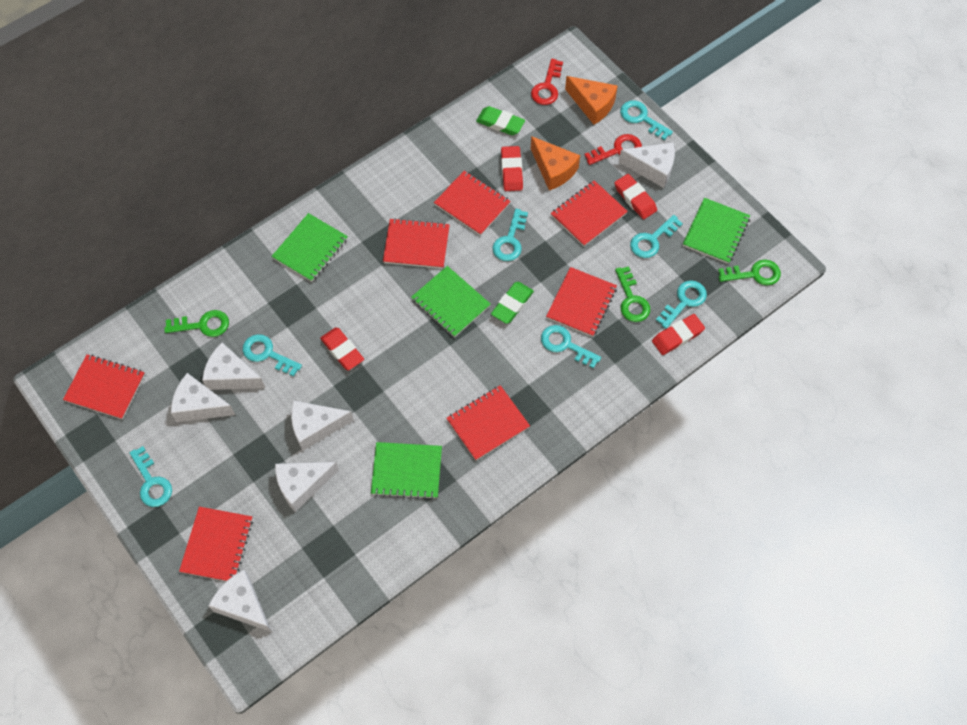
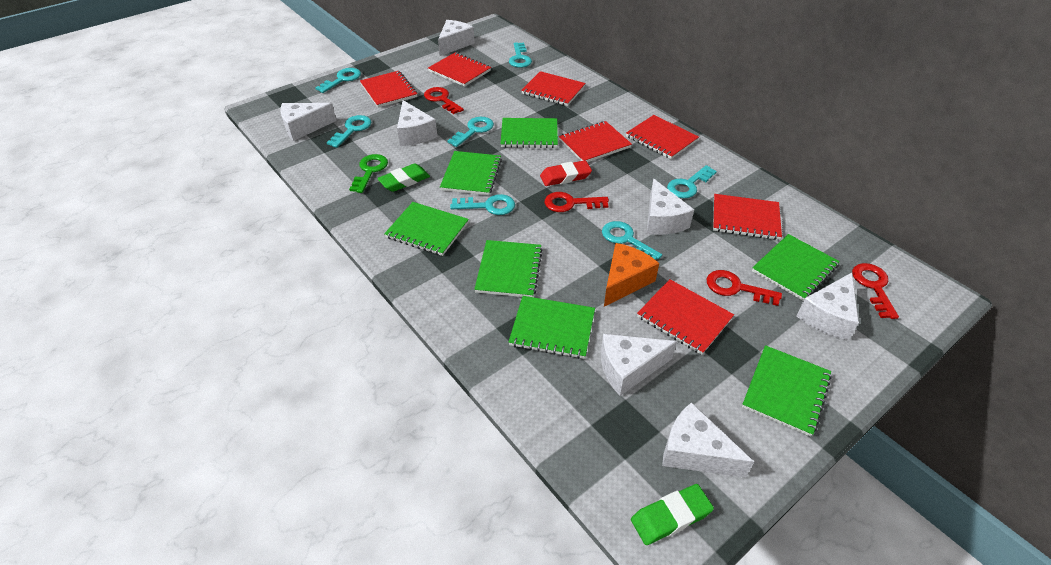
green key: [164,310,229,337] [615,266,650,322] [718,260,781,285] = 3 -> [349,154,388,193] = 1
green notebook: [272,213,348,282] [371,442,442,499] [411,266,491,338] [683,198,750,264] = 4 -> [384,202,469,256] [440,151,502,195] [474,240,543,297] [500,118,558,148] [509,296,595,359] [742,345,832,437] [752,234,840,301] = 7
orange cheese: [531,136,580,190] [565,76,618,125] = 2 -> [604,243,659,307] = 1
red eraser: [320,327,364,370] [501,146,523,191] [614,174,657,219] [652,314,705,355] = 4 -> [540,160,592,186] = 1
red key: [531,59,563,105] [585,134,642,165] = 2 -> [424,87,464,114] [544,192,609,212] [707,270,782,306] [852,263,899,319] = 4
white cheese: [171,373,235,422] [202,343,265,390] [208,570,272,632] [275,462,339,512] [291,400,354,451] [619,142,675,188] = 6 -> [280,103,336,141] [397,100,438,146] [438,20,475,56] [601,334,677,396] [647,179,694,235] [662,402,754,478] [796,273,859,340] = 7

